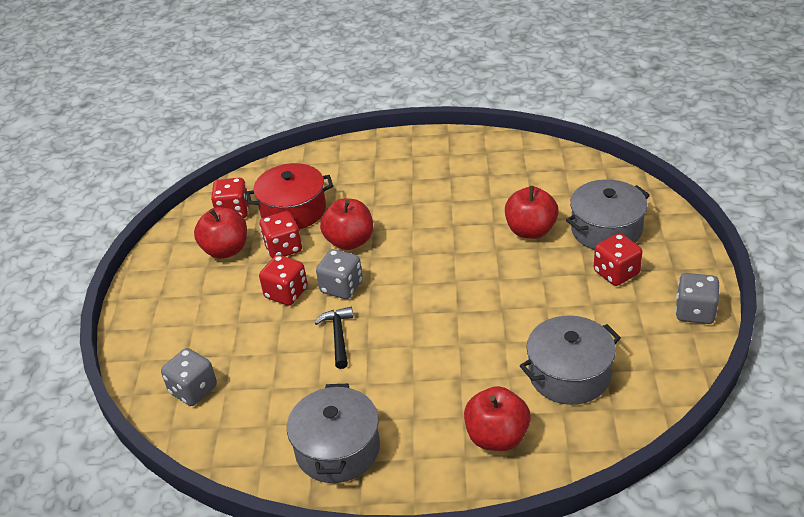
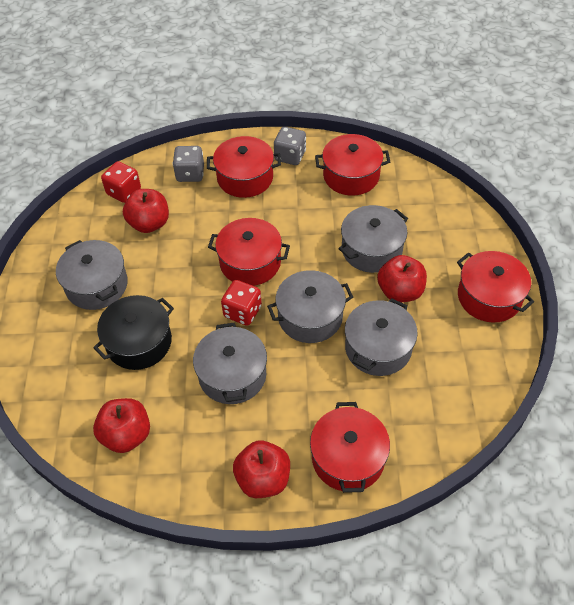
black hammer: [315,307,353,369] = 1 -> none = 0
black pot: none = 0 -> [93,295,174,370] = 1
grey dice: [161,348,217,406] [316,249,363,299] [675,273,720,324] = 3 -> [173,146,204,182] [274,127,306,165] = 2
grey pot: [287,384,380,483] [520,315,621,405] [566,179,650,250] = 3 -> [56,240,128,310] [193,323,267,404] [267,270,353,343] [338,205,408,273] [345,298,418,376] = 5
red dice: [211,178,249,218] [259,255,308,306] [260,211,302,259] [594,233,642,286] = 4 -> [101,161,141,203] [221,280,262,326] = 2
red pot: [246,163,333,229] = 1 -> [207,136,281,198] [208,218,290,286] [310,402,390,493] [315,134,390,196] [457,251,534,322] = 5

